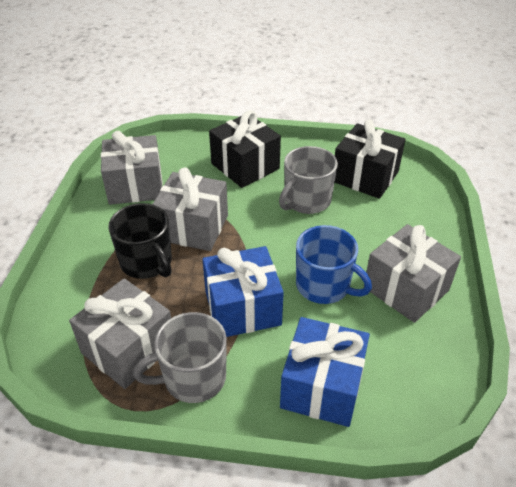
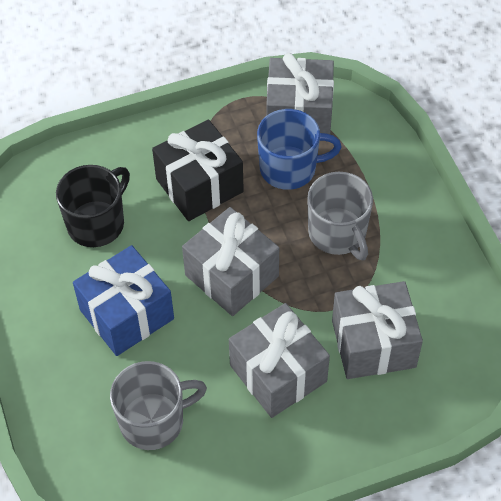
black gift: [209,110,281,188] [335,120,406,199] = 2 -> [152,119,244,221] = 1
blue gift: [202,246,284,337] [280,317,370,427] = 2 -> [73,245,174,356] = 1

